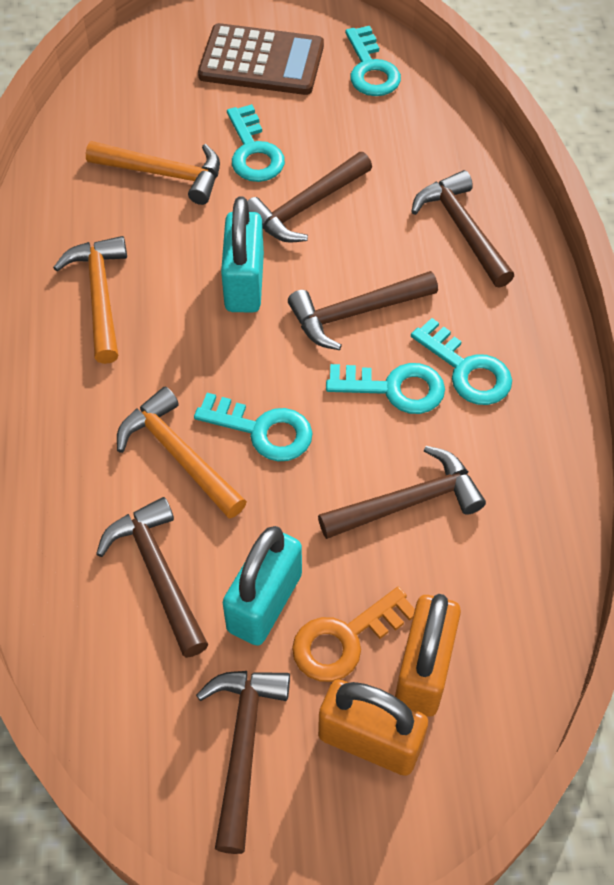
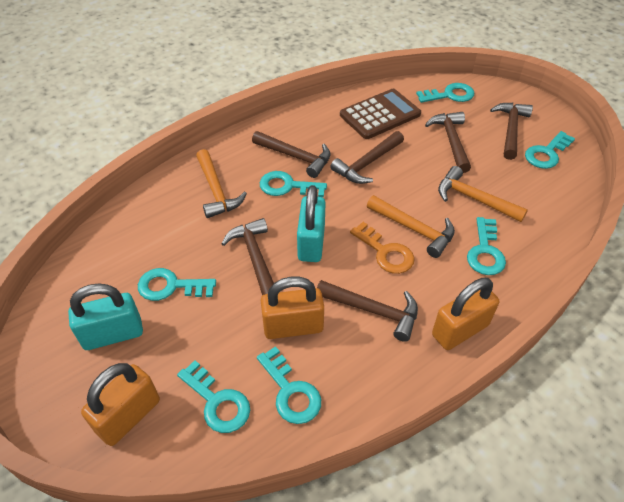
orange padlock: [318,679,428,776] [395,594,461,717] = 2 -> [81,363,160,446] [261,277,324,339] [432,278,499,350] = 3
turquoise key: [194,393,312,461] [227,104,285,182] [326,363,445,414] [345,26,401,96] [411,318,512,405] = 5 -> [138,268,216,301] [177,360,250,433] [257,346,321,424] [260,171,327,197] [416,83,474,103] [467,217,506,275] [525,131,575,169] = 7

